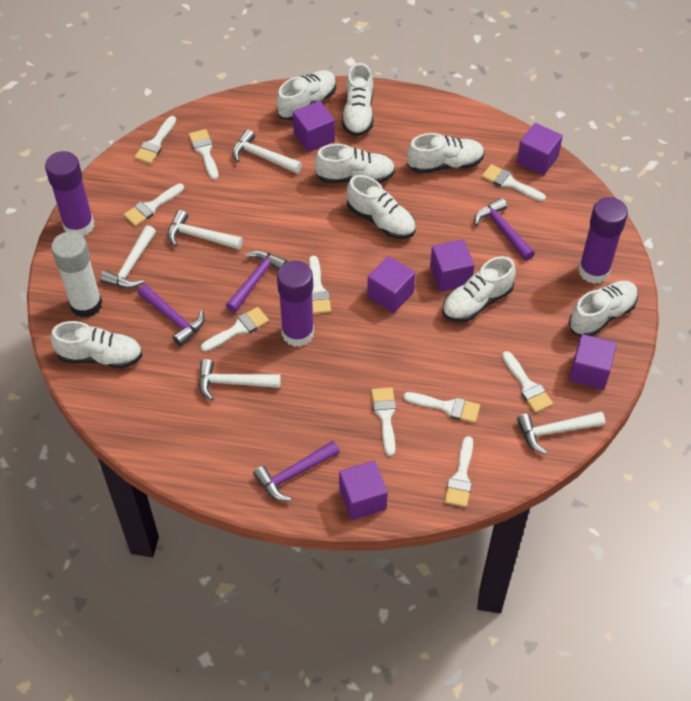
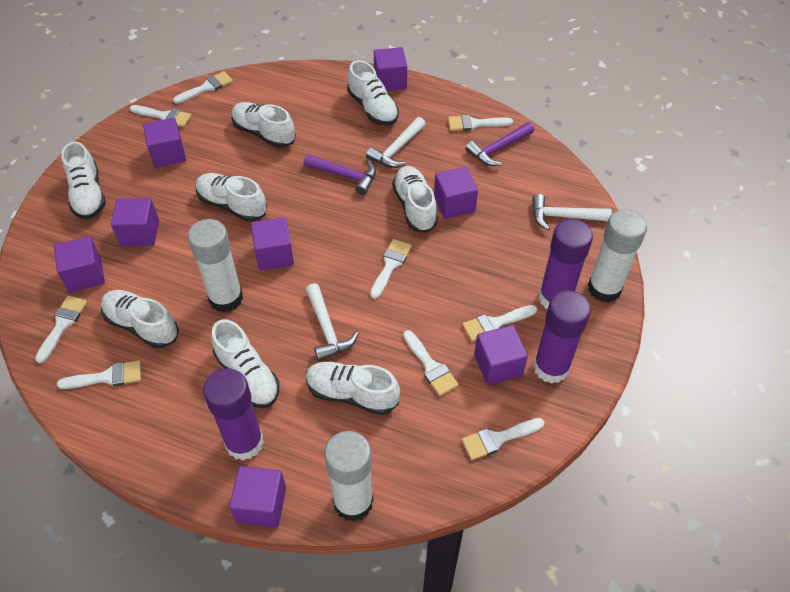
purple cube: [293,101,335,152] [339,461,388,520] [367,256,415,313] [430,240,474,292] [517,123,563,176] [569,334,617,390] = 6 -> [54,236,105,293] [111,198,159,246] [143,118,186,168] [229,466,286,528] [251,217,294,270] [374,47,407,91] [434,167,478,219] [474,325,528,385] = 8
purple hammer: [137,284,205,346] [226,250,288,313] [253,441,340,501] [474,198,535,261] = 4 -> [304,154,376,195] [465,122,534,166] = 2
white brush: [124,184,184,226] [134,116,176,164] [189,129,219,180] [201,307,269,352] [309,255,331,314] [371,387,396,456] [404,392,480,423] [444,436,473,507] [482,164,546,202] [502,351,553,413] = 10 -> [35,296,87,363] [57,360,141,389] [130,105,192,127] [173,71,233,103] [370,239,412,299] [403,330,459,396] [448,115,513,131] [462,305,537,342] [462,418,545,460] = 9
white glue stick: [51,231,102,318] = 1 -> [188,219,243,312] [324,431,373,522] [588,209,647,303] = 3
white hammer: [100,225,156,288] [168,210,243,250] [199,359,281,401] [232,129,302,174] [517,412,605,454] = 5 -> [306,283,359,361] [366,117,426,168] [532,194,612,230] = 3

